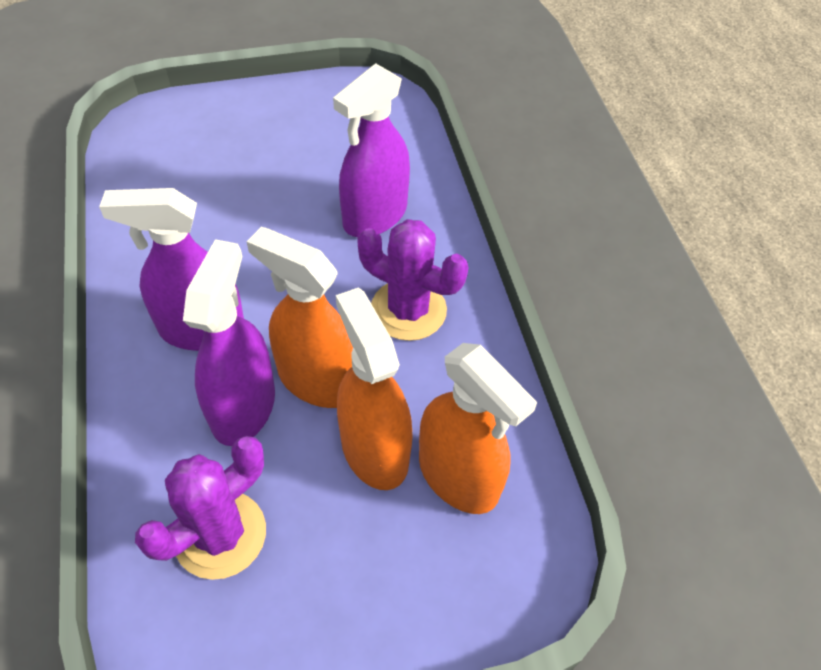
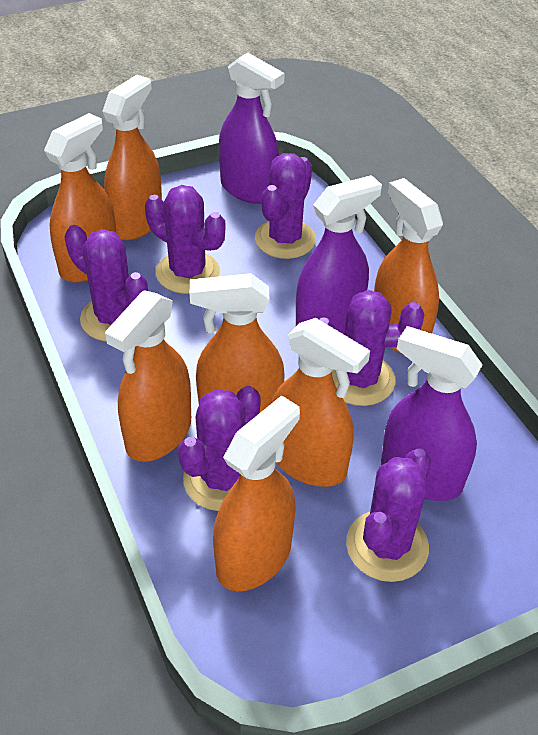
orange spray bottle: [247,227,353,408] [336,287,413,490] [419,343,537,514] = 3 -> [44,113,116,283] [102,75,162,240] [105,290,191,462] [190,273,285,412] [213,395,300,591] [271,318,370,487] [374,178,443,354] = 7
purple cactus: [135,436,266,580] [357,219,469,341] = 2 -> [64,225,148,342] [145,185,225,294] [178,386,261,511] [255,153,316,259] [319,290,424,406] [346,448,431,582] = 6

